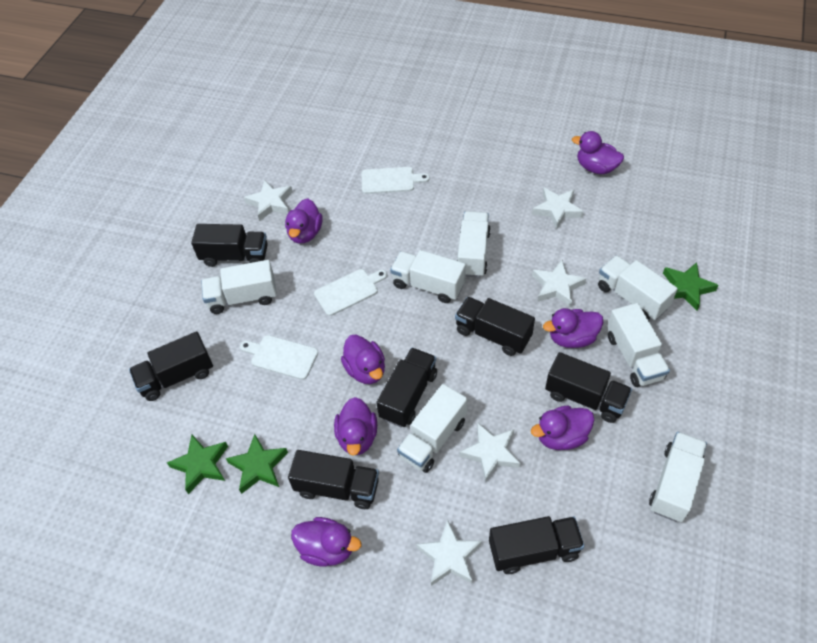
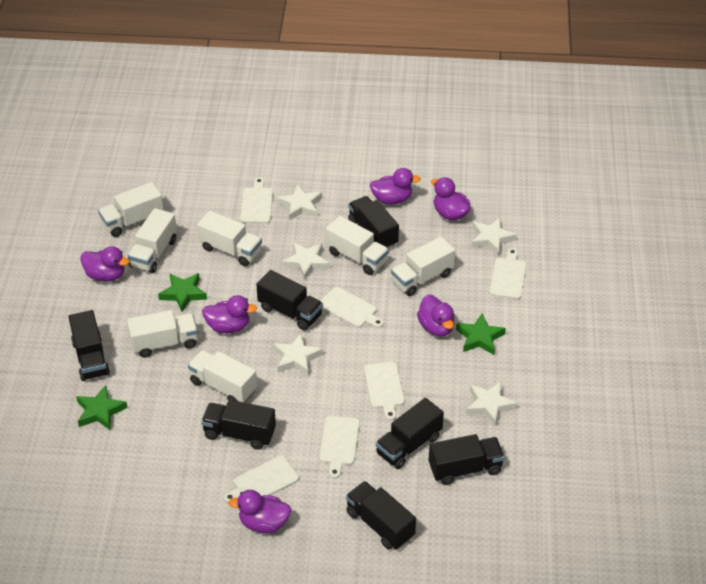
purple duck: [285,198,323,244] [291,517,361,567] [334,397,377,456] [341,335,385,384] [531,405,594,450] [543,308,603,348] [572,131,624,174] = 7 -> [80,246,129,282] [202,295,257,333] [228,490,291,533] [370,168,421,205] [417,295,455,336] [431,177,471,220] = 6
white cutting board: [240,335,318,380] [314,269,387,316] [362,167,430,194] = 3 -> [224,456,299,503] [240,178,273,223] [319,416,360,479] [321,287,384,328] [364,362,405,420] [490,248,526,299] = 6

